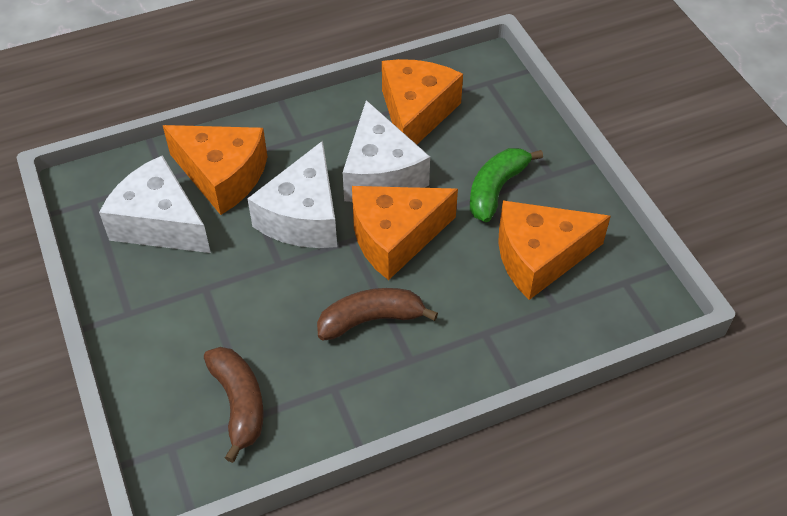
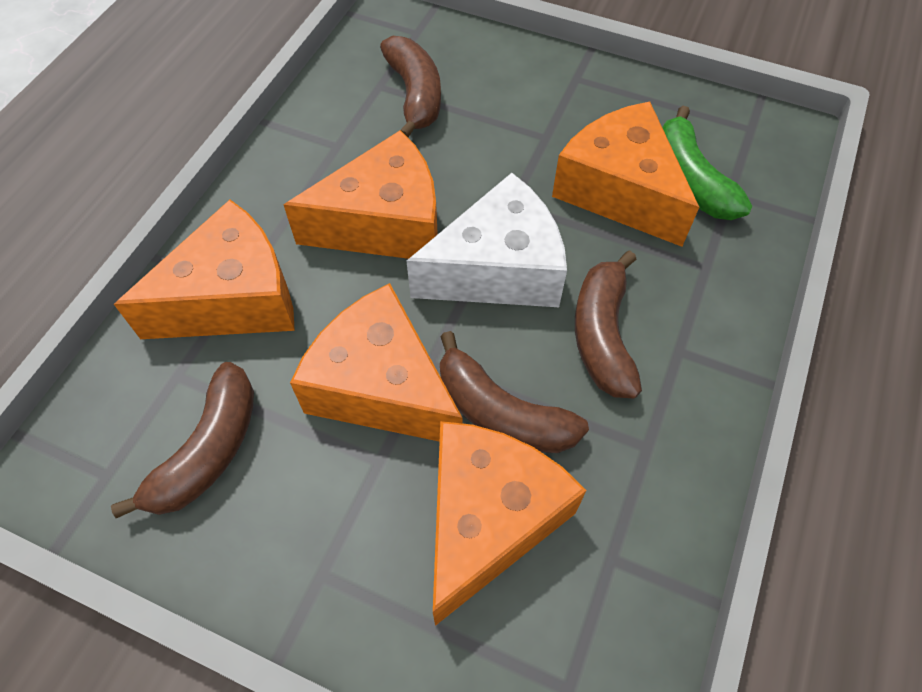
brown banana: [204,347,264,463] [317,288,438,341] = 2 -> [111,362,254,518] [380,36,441,137] [440,331,589,453] [575,250,642,399] = 4
orange cheese: [163,125,267,215] [352,186,458,280] [382,59,463,144] [498,201,611,300] = 4 -> [114,200,295,339] [283,130,438,259] [290,283,462,442] [433,421,587,626] [552,101,699,247] = 5
white cheese: [99,155,211,253] [247,141,337,248] [343,100,430,202] = 3 -> [407,173,567,307] = 1

